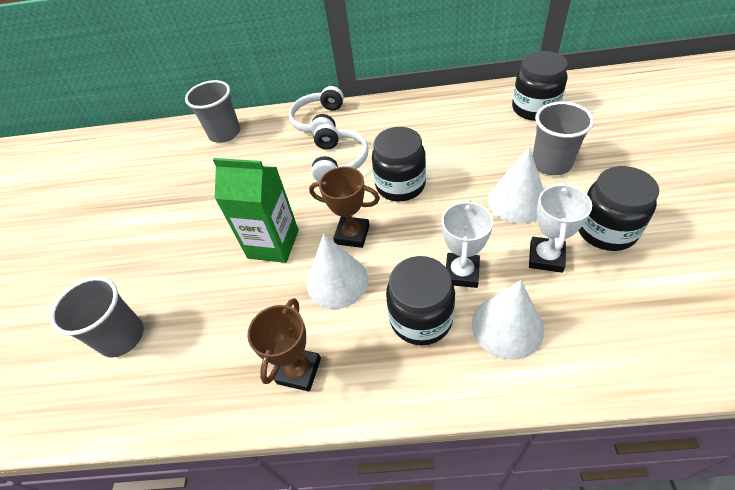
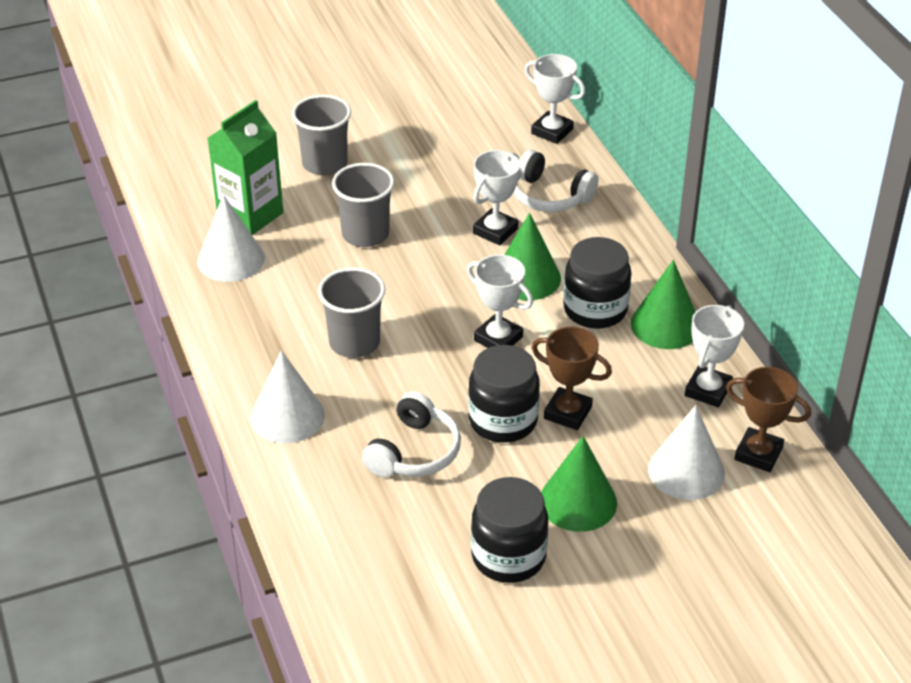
black jar: [372,127,426,201] [386,256,455,345] [512,51,568,121] [578,166,659,251] = 4 -> [468,345,540,443] [471,477,548,583] [563,237,631,329] = 3
green cone: none = 0 -> [504,213,561,300] [541,436,617,532] [631,260,696,349] = 3
white trophy: [442,199,493,288] [529,182,592,273] = 2 -> [467,255,533,348] [473,150,520,245] [524,54,585,144] [685,305,744,407] = 4

